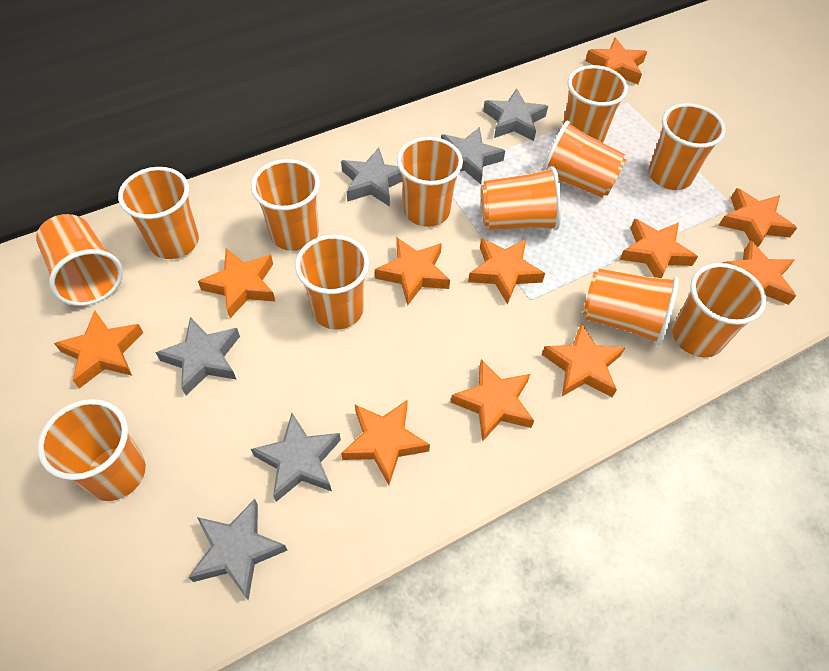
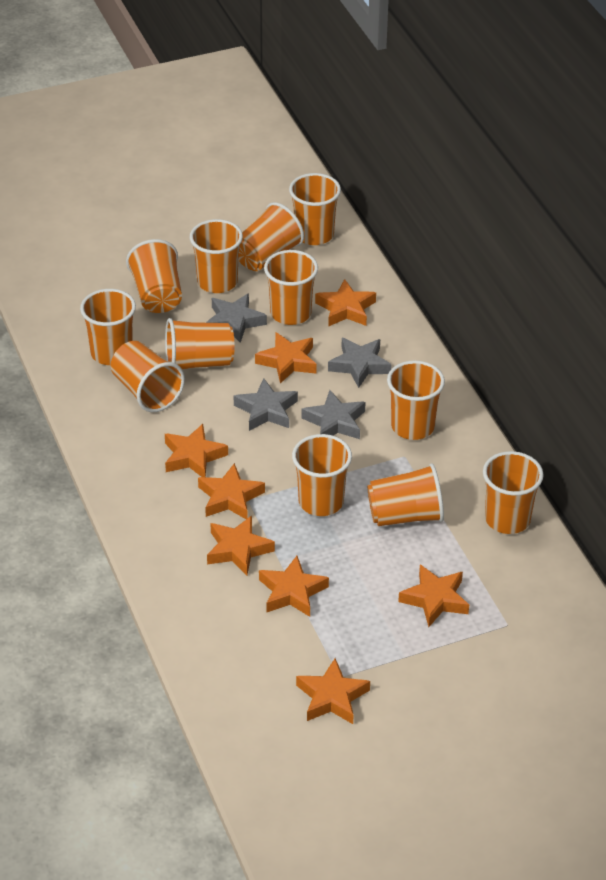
grey star: [155,317,240,395] [188,499,287,600] [251,413,341,502] [341,148,402,207] [441,127,505,184] [483,89,548,141] = 6 -> [206,293,267,343] [234,378,298,431] [301,390,365,439] [328,338,392,388] = 4
orange star: [54,310,143,389] [198,249,276,318] [341,400,430,485] [375,238,450,305] [451,359,534,442] [468,238,545,305] [542,322,625,397] [585,38,647,84] [620,219,698,278] [719,188,797,247] [722,240,796,305] = 11 -> [165,424,228,477] [198,463,265,519] [207,516,275,576] [255,332,317,384] [259,556,329,617] [296,658,370,724] [315,279,376,327] [398,565,469,627] = 8

